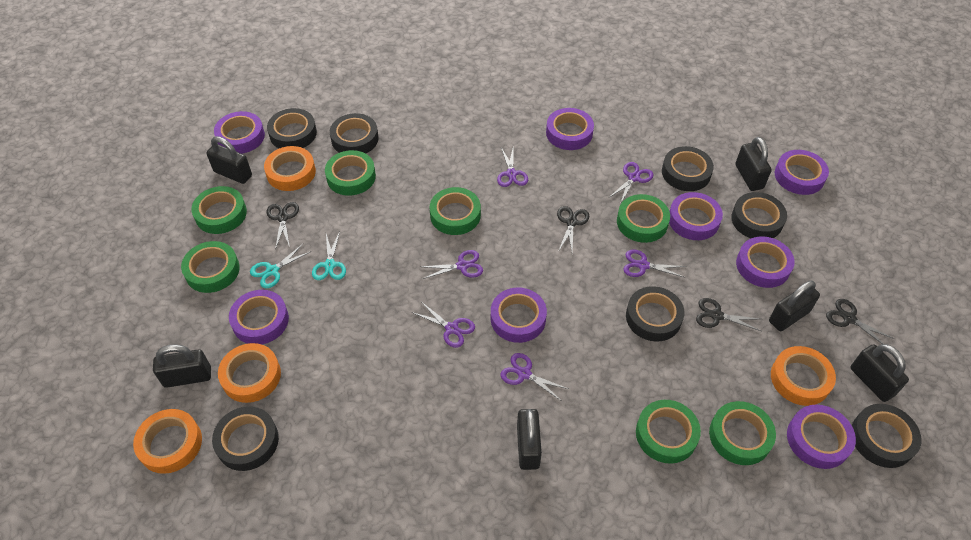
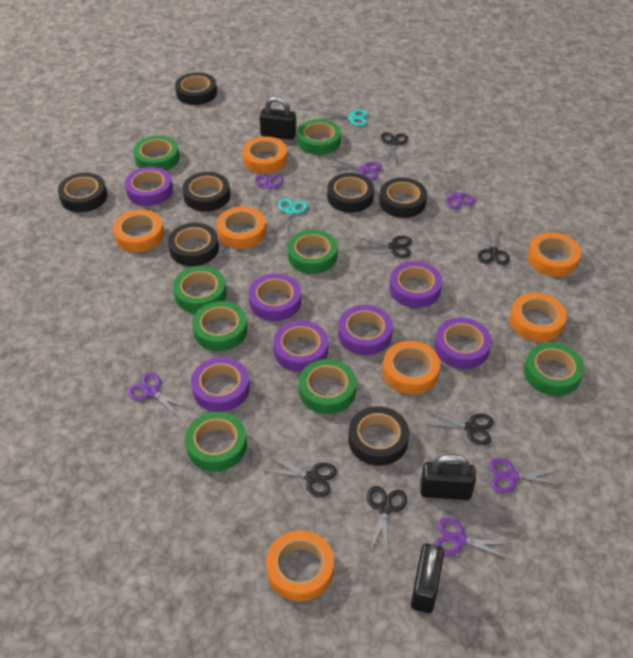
black padlock: [153,344,211,388] [206,136,252,184] [517,409,542,470] [735,137,772,191] [769,281,820,331] [850,344,909,402] = 6 -> [260,96,296,140] [411,544,444,613] [420,454,476,500] = 3
black scissors: [267,202,299,249] [557,206,589,252] [696,298,761,331] [826,299,895,344] = 4 -> [266,457,337,497] [356,236,412,258] [367,486,407,552] [380,132,408,163] [423,411,494,445] [478,226,510,265] = 6
green tape: [181,241,240,293] [191,186,247,234] [325,150,376,196] [430,187,481,235] [617,194,670,243] [636,400,701,464] [709,401,776,465] = 7 -> [133,136,180,171] [173,266,226,313] [185,412,247,471] [192,301,247,351] [288,230,337,274] [298,119,341,155] [299,359,356,414] [524,342,584,396] = 8
orange tape: [133,409,202,474] [218,343,281,403] [264,146,316,191] [771,346,836,406] = 4 -> [113,210,164,252] [217,206,266,249] [243,136,287,174] [266,530,334,602] [383,341,440,394] [510,293,567,342] [528,232,581,277] = 7
purple tape: [214,111,265,154] [229,290,289,345] [491,288,547,343] [546,108,594,150] [669,192,723,240] [736,237,795,288] [775,150,829,195] [787,405,856,469] = 8 -> [125,167,173,206] [191,357,250,412] [249,274,301,321] [273,320,328,372] [338,305,393,355] [389,261,442,308] [435,318,492,369] = 7

